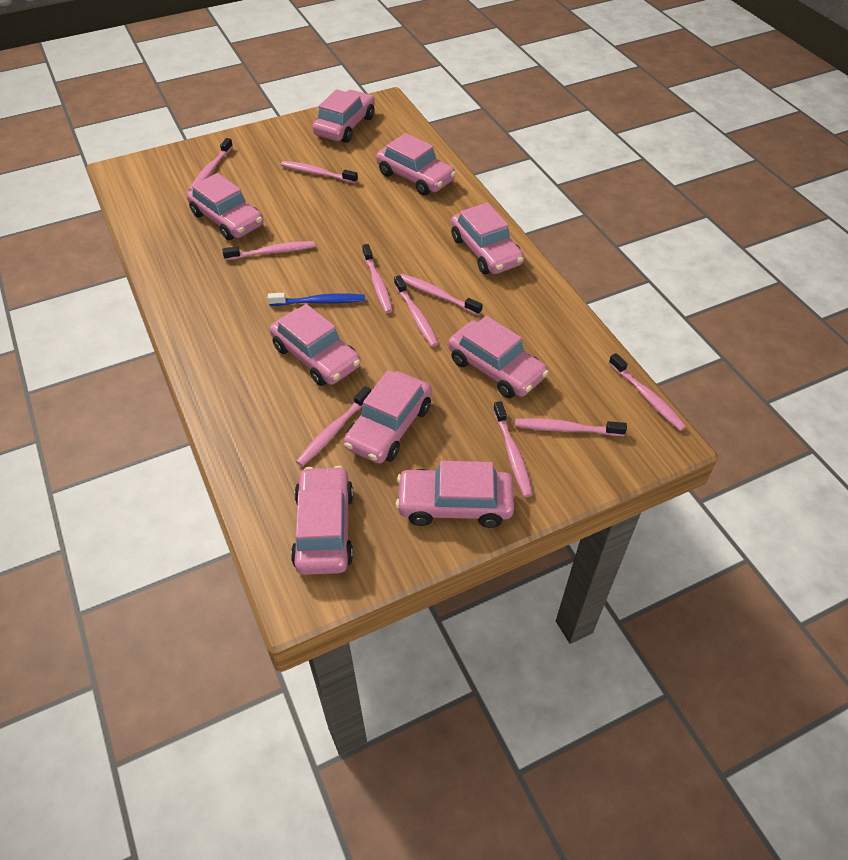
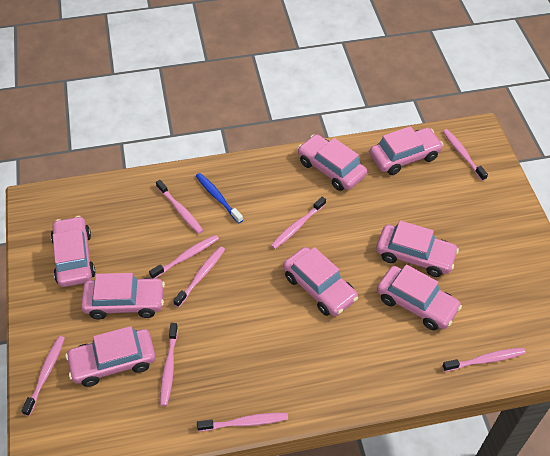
pink car: [187,173,264,240] [270,304,361,386] [291,466,354,575] [312,89,375,143] [344,370,432,464] [376,133,456,195] [395,461,514,528] [448,316,549,398] [451,202,524,274] = 9 -> [51,216,95,287] [65,326,156,387] [81,273,165,319] [283,247,358,316] [298,134,367,191] [370,126,443,175] [376,221,459,277] [377,264,462,330] = 8
pink toothbrush: [189,138,233,191] [222,241,315,260] [281,161,358,184] [296,386,371,466] [362,244,393,313] [394,275,439,347] [400,274,483,315] [493,401,533,497] [515,418,627,436] [609,353,686,431] = 10 -> [21,336,65,416] [149,235,219,279] [156,180,204,234] [160,323,178,406] [173,246,225,307] [197,413,288,431] [271,197,326,249] [442,348,526,372] [443,129,488,181] = 9

